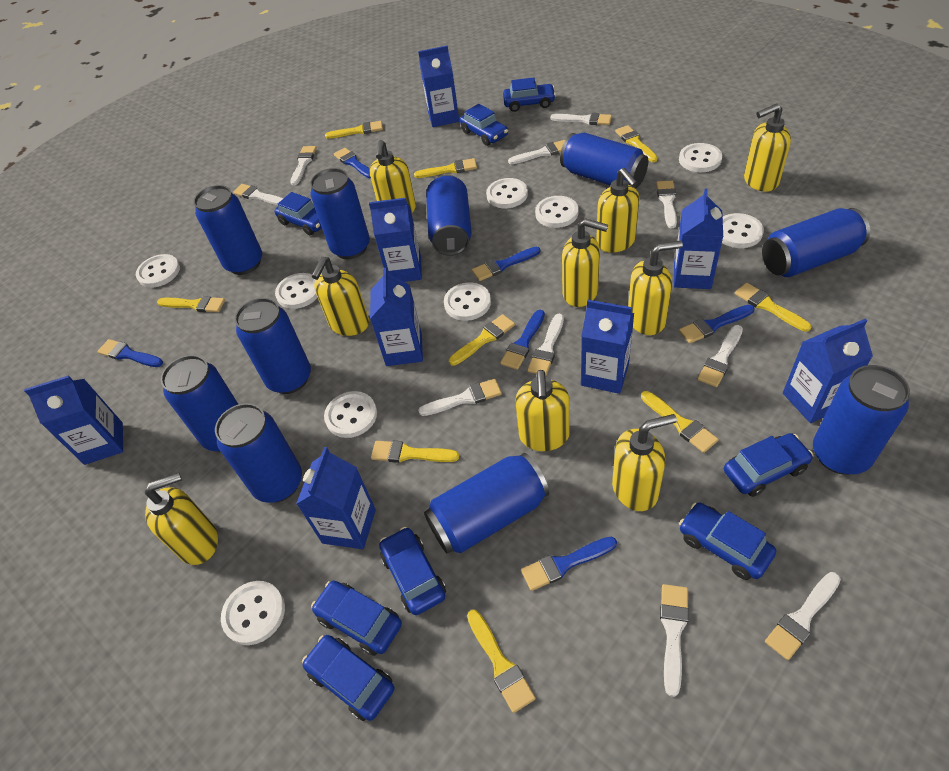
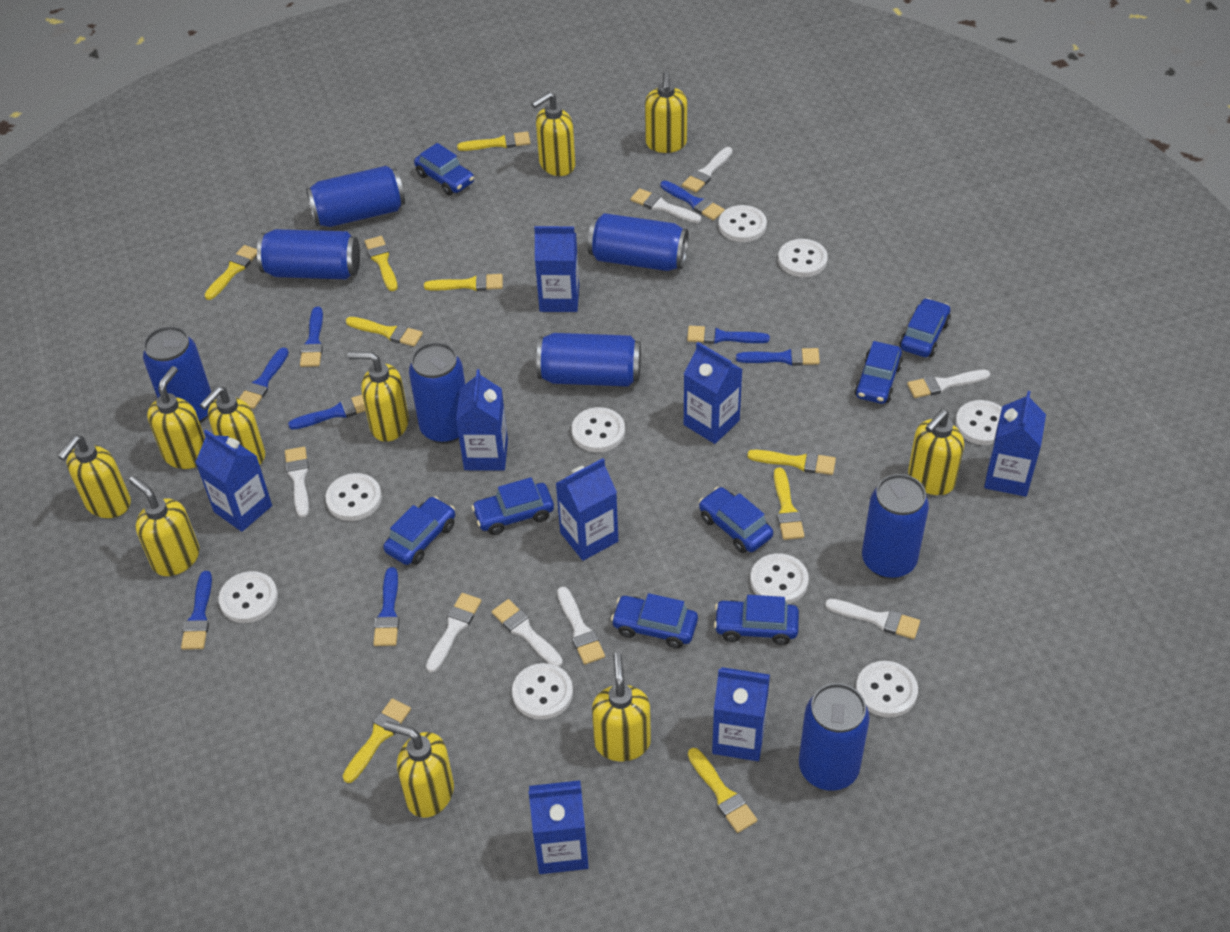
blue brush: [97,339,163,367] [334,148,371,179] [472,247,540,281] [500,310,545,370] [521,537,617,591] [679,305,755,343] = 6 -> [181,571,212,650] [239,347,289,409] [288,395,366,430] [300,307,323,367] [373,567,399,646] [661,181,725,220] [687,325,770,344] [736,347,820,366] = 8
blue can: [161,355,239,452] [194,185,262,275] [215,403,302,503] [235,298,311,394] [310,168,370,259] [424,453,549,553] [426,175,472,256] [560,133,648,188] [762,208,870,277] [813,365,910,475] = 10 -> [143,326,211,423] [257,229,360,279] [306,166,405,227] [409,342,465,444] [537,333,641,387] [588,213,689,271] [799,683,870,791] [862,474,929,579] = 8
white brush: [233,184,284,205] [290,146,317,185] [418,379,502,416] [508,140,565,164] [528,314,564,376] [550,113,612,125] [656,181,677,228] [660,584,689,697] [697,325,743,387] [765,572,841,660] = 10 -> [285,447,309,518] [426,593,481,673] [492,599,563,667] [557,587,605,664] [630,188,701,223] [682,147,733,193] [825,599,920,639] [907,370,990,398] = 8
yellow soap dispenser: [145,472,218,565] [312,257,369,336] [370,140,416,213] [515,370,570,451] [562,218,608,307] [596,168,639,253] [612,414,677,511] [628,241,683,335] [744,103,791,192] = 9 -> [58,436,131,518] [129,476,199,576] [147,366,205,469] [200,386,265,465] [348,352,409,442] [384,721,454,818] [531,92,575,176] [592,652,651,761] [645,71,687,153] [908,409,964,495] = 10

